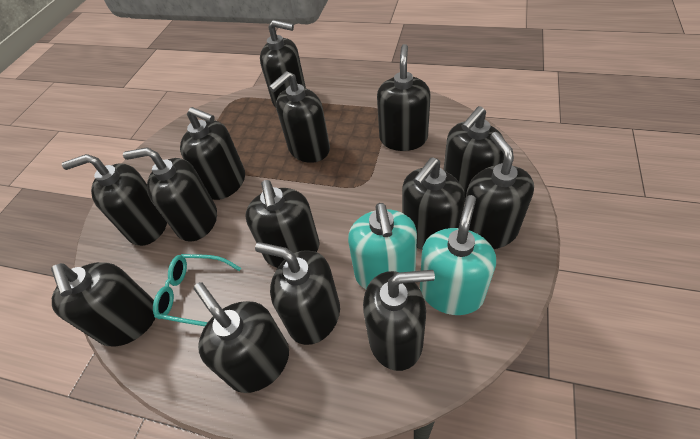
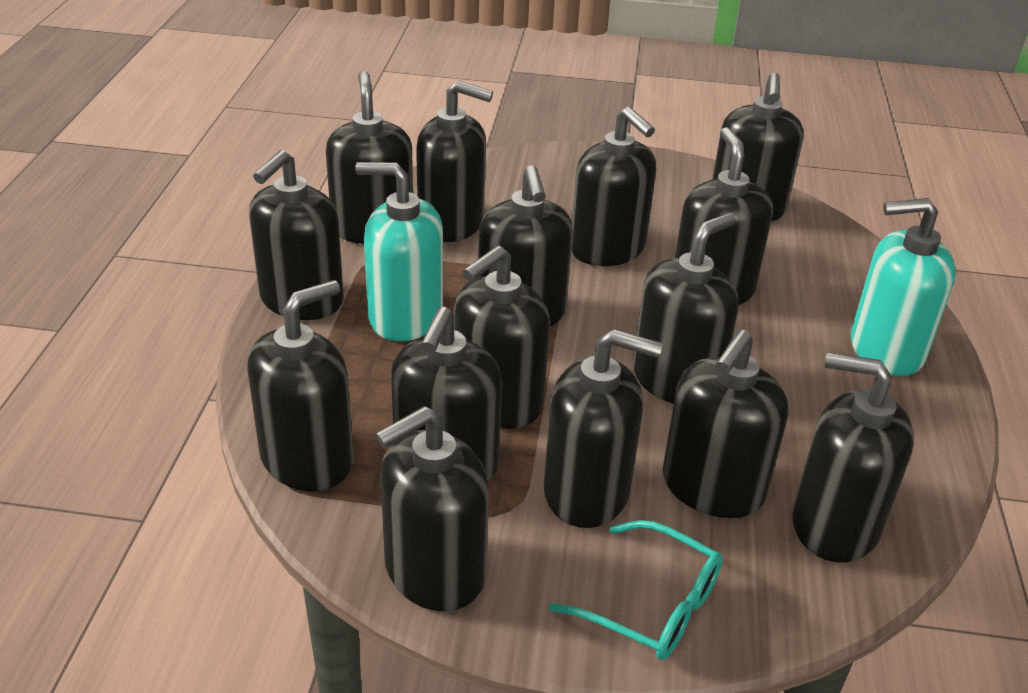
black soap dispenser: [51,262,155,346] [62,154,167,246] [123,147,217,242] [180,107,245,200] [194,282,289,393] [246,180,320,268] [255,242,340,345] [260,20,306,107] [269,71,330,163] [363,270,435,371] [377,44,431,151] [402,157,465,250] [444,106,504,199] [465,132,534,249] = 14 -> [247,280,354,491] [249,150,344,320] [326,71,413,244] [375,406,489,612] [391,307,502,482] [416,80,493,242] [454,245,550,429] [478,165,573,327] [544,329,663,528] [571,107,656,266] [633,213,739,404] [663,330,788,518] [675,127,773,305] [712,72,804,222] [792,352,914,563] = 15

